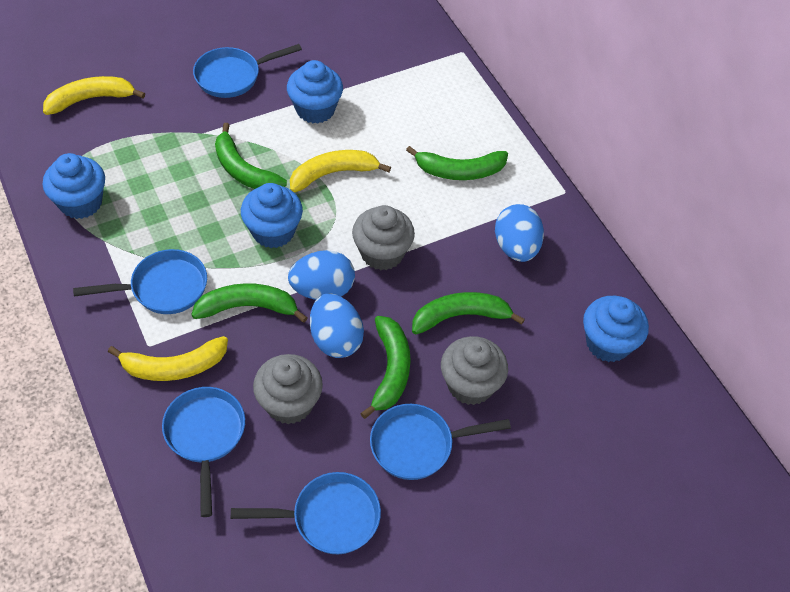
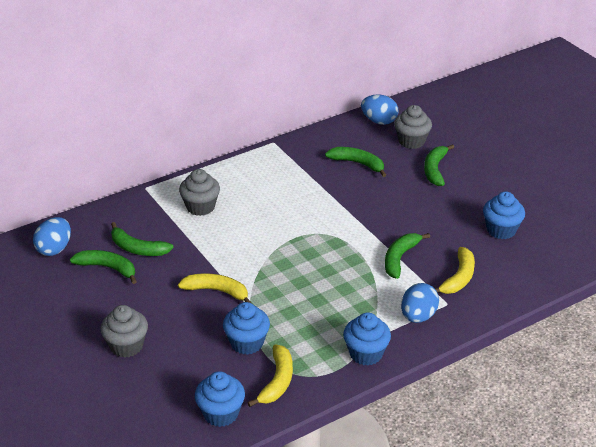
blue pan: [73,249,207,314] [162,387,245,517] [193,44,302,98] [231,472,381,554] [370,404,511,480] = 5 -> none = 0

